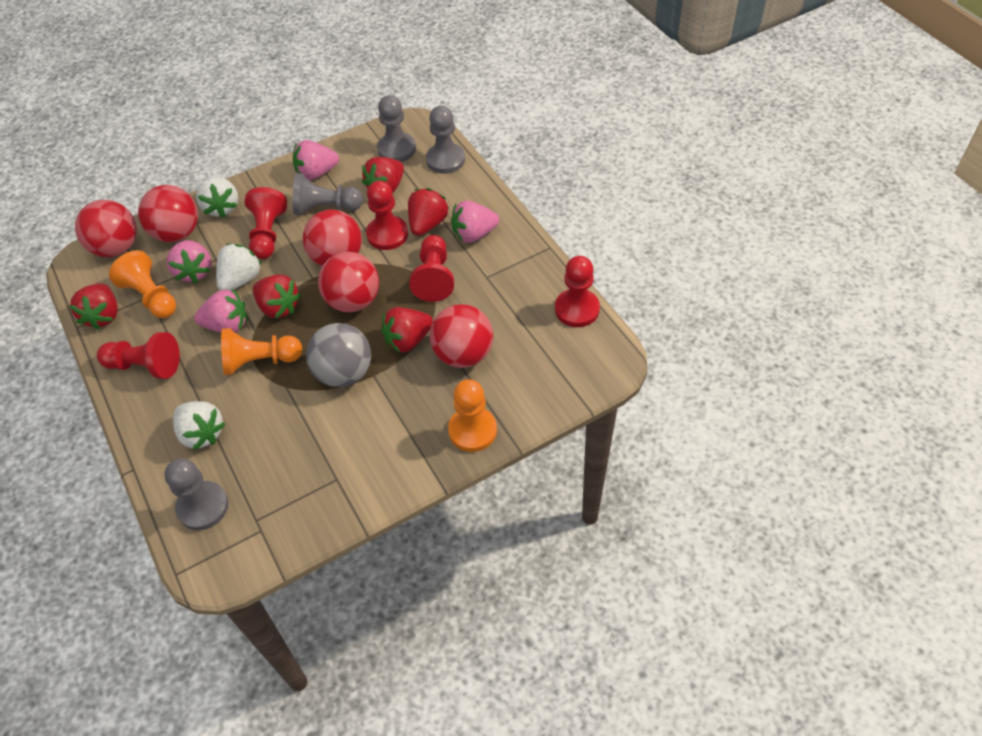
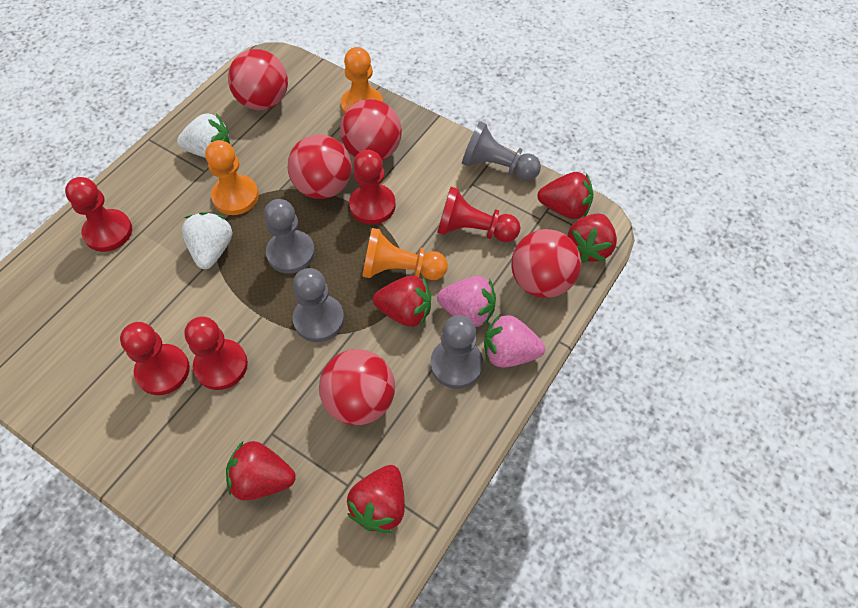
grey ball: [306,323,371,387] = 1 -> none = 0
pink strawberry: [166,240,212,283] [194,289,248,333] [293,140,339,180] [451,201,499,243] = 4 -> [437,276,496,327] [484,315,545,368] = 2
white strawberry: [173,401,226,450] [196,177,238,218] [216,243,262,291] = 3 -> [177,114,230,157] [182,212,233,269] = 2

